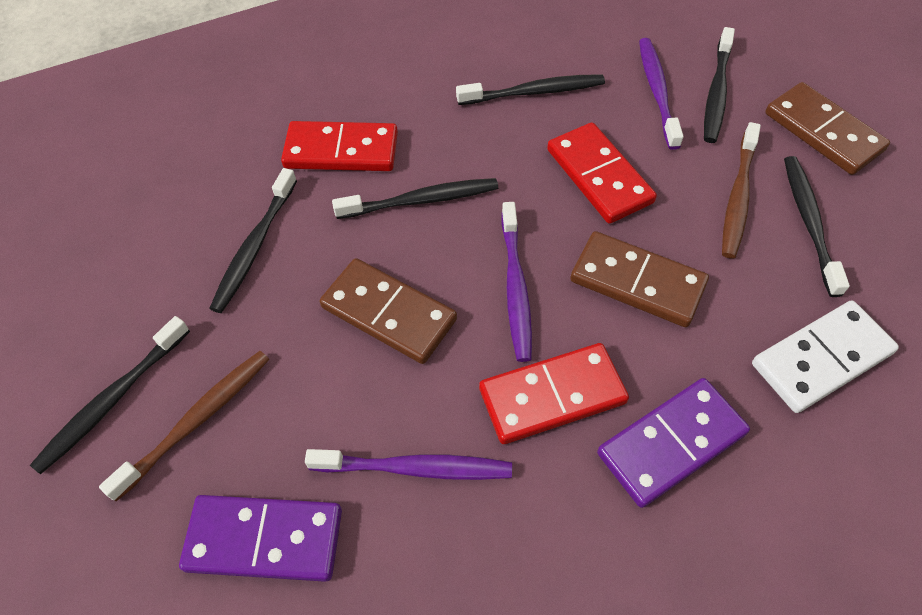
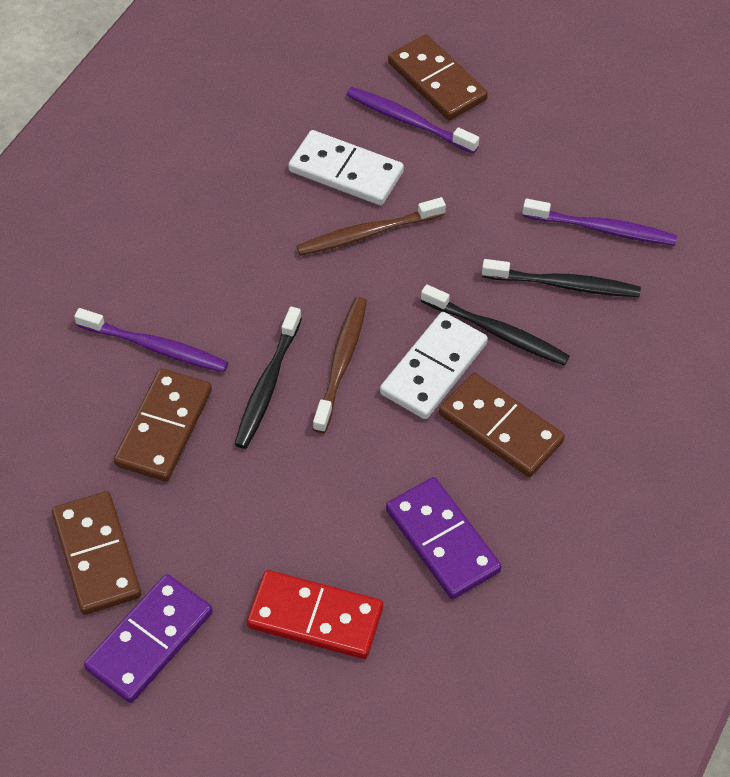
black toothbrush: [30,316,190,474] [209,168,297,313] [332,178,498,219] [456,74,605,105] [704,27,735,143] [784,156,850,297] = 6 -> [234,307,302,449] [421,284,570,366] [482,259,641,297] = 3
brown domino: [320,258,457,364] [570,231,709,327] [765,82,890,175] = 3 -> [52,491,141,615] [114,368,212,482] [388,34,488,120] [439,373,565,477] = 4
red domino: [281,121,398,171] [479,343,629,444] [547,122,657,224] = 3 -> [247,570,383,659] = 1
white domino: [752,300,899,413] = 1 -> [288,130,404,205] [380,312,488,419] = 2

